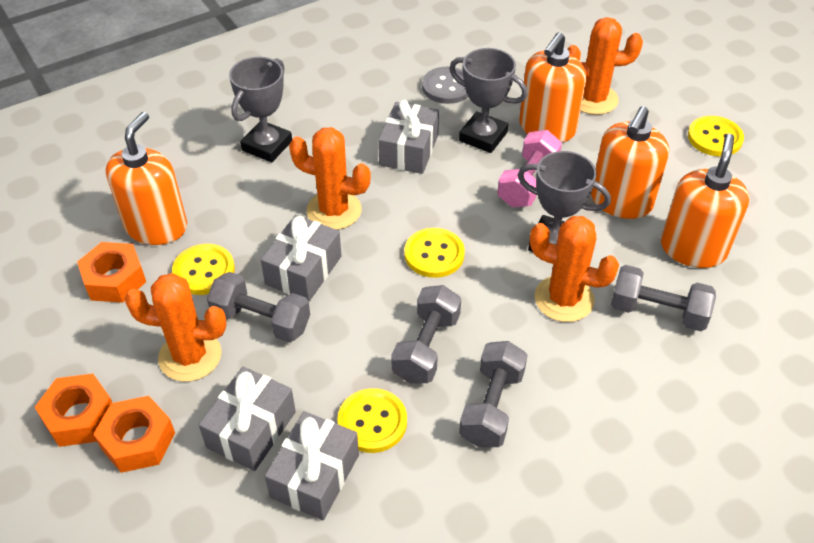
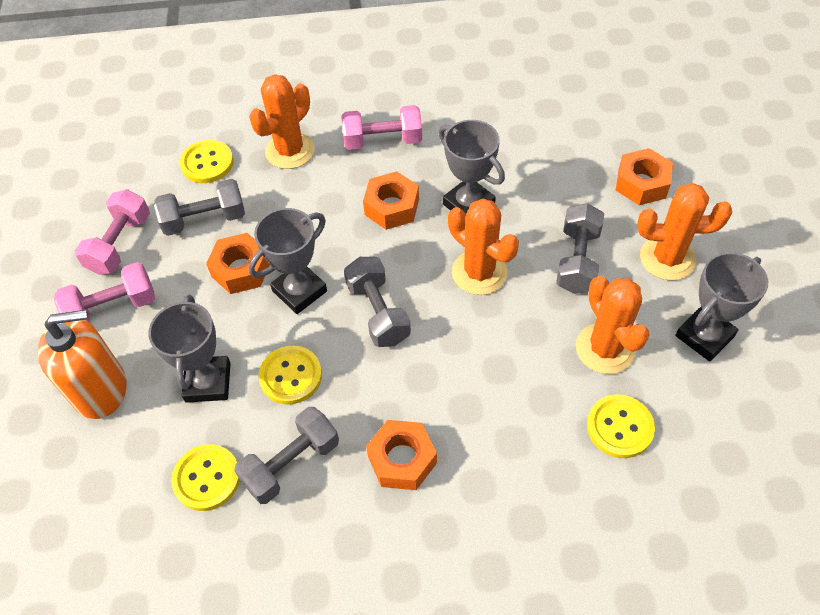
grey button: [422,67,468,104] = 1 -> none = 0
grey gift: [199,367,296,471] [261,215,342,302] [265,411,359,520] [378,100,439,174] = 4 -> none = 0
grey trophy: [229,57,292,162] [449,48,528,153] [517,151,611,252] = 3 -> [148,295,231,403] [248,208,327,314] [439,120,505,216] [676,252,768,361] = 4
orange nut: [35,374,112,447] [77,242,146,303] [94,396,175,473] = 3 -> [206,233,270,294] [363,171,419,230] [366,420,437,490] [615,148,673,205] = 4
orange soap dispenser: [106,112,187,245] [519,32,586,142] [591,106,669,219] [661,134,749,268] = 4 -> [37,310,126,419] = 1
pink dumbbell: [497,130,562,207] = 1 -> [54,262,155,322] [75,189,150,275] [342,105,422,150] = 3

